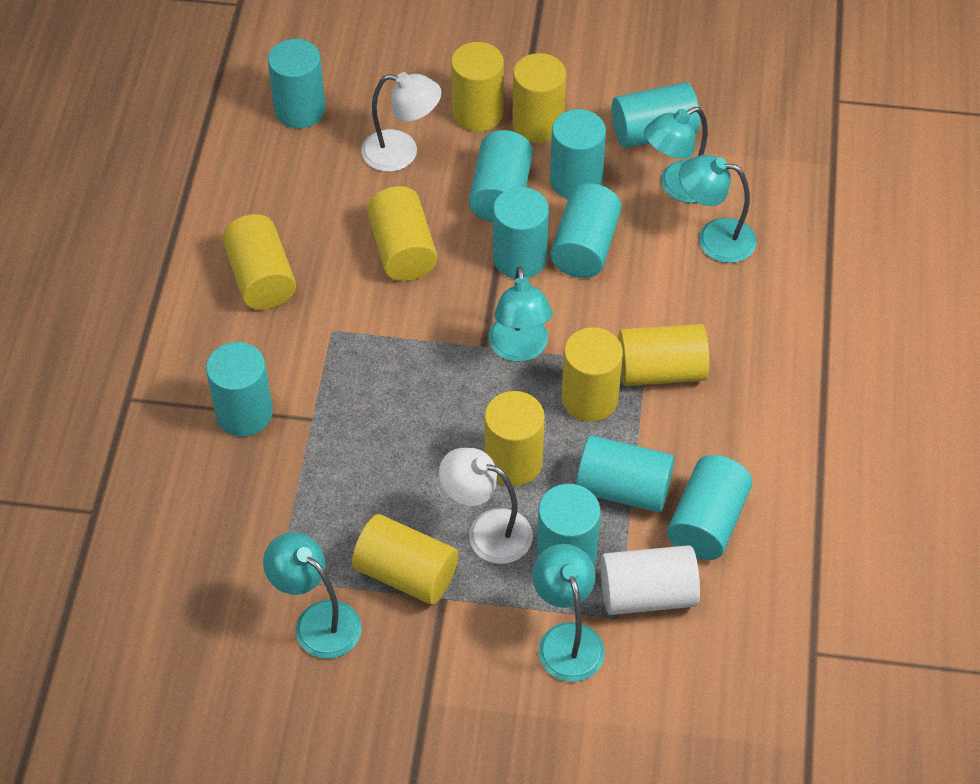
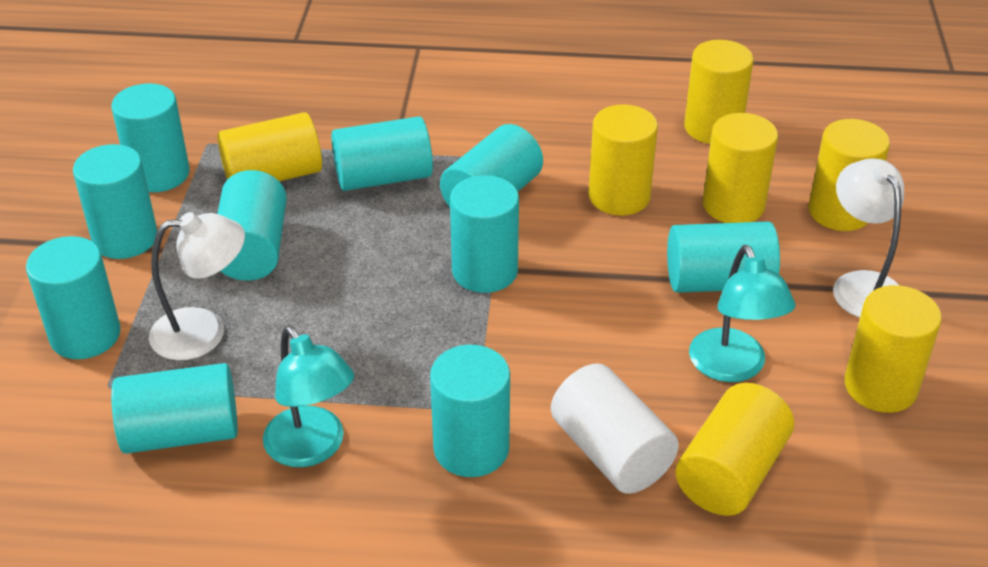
turquoise lamp: [263,532,362,659] [489,266,552,362] [532,544,605,682] [644,107,708,203] [679,155,757,263] = 5 -> [263,326,354,467] [689,245,795,382] = 2
yellow cylinder: [222,214,296,310] [352,514,458,605] [367,186,437,281] [451,42,504,132] [484,391,545,486] [512,53,566,143] [562,327,623,422] [618,324,709,386] = 8 -> [217,112,322,181] [589,105,658,215] [675,383,794,516] [684,40,754,144] [703,113,778,223] [808,119,890,231] [844,285,942,413] = 7

